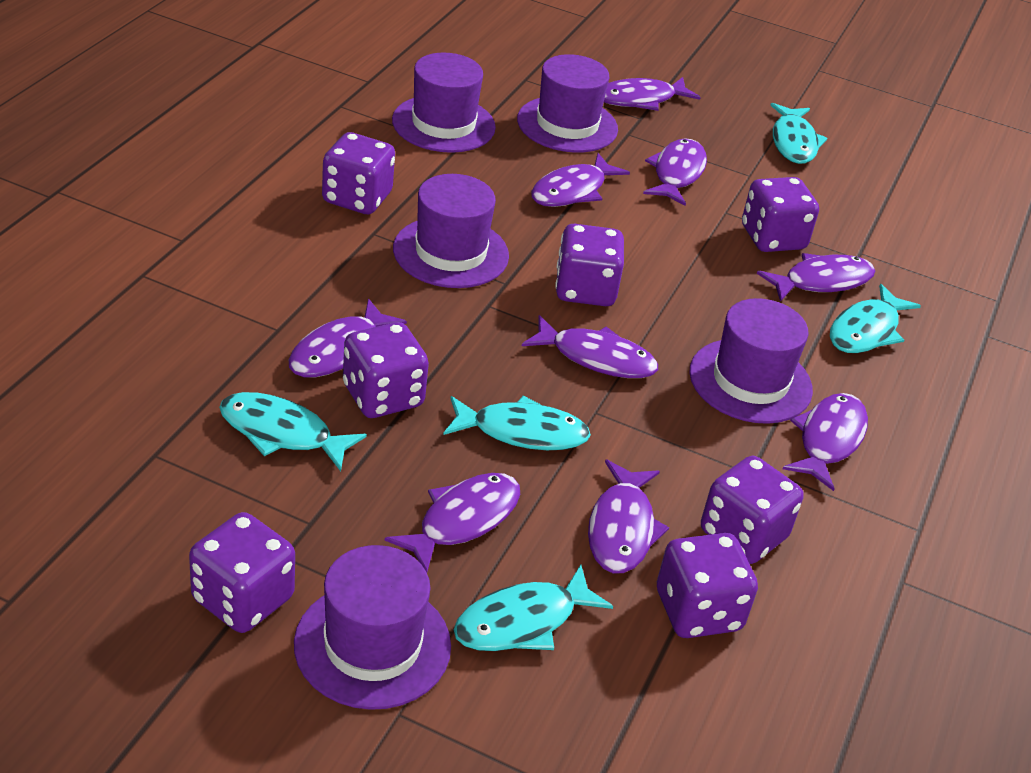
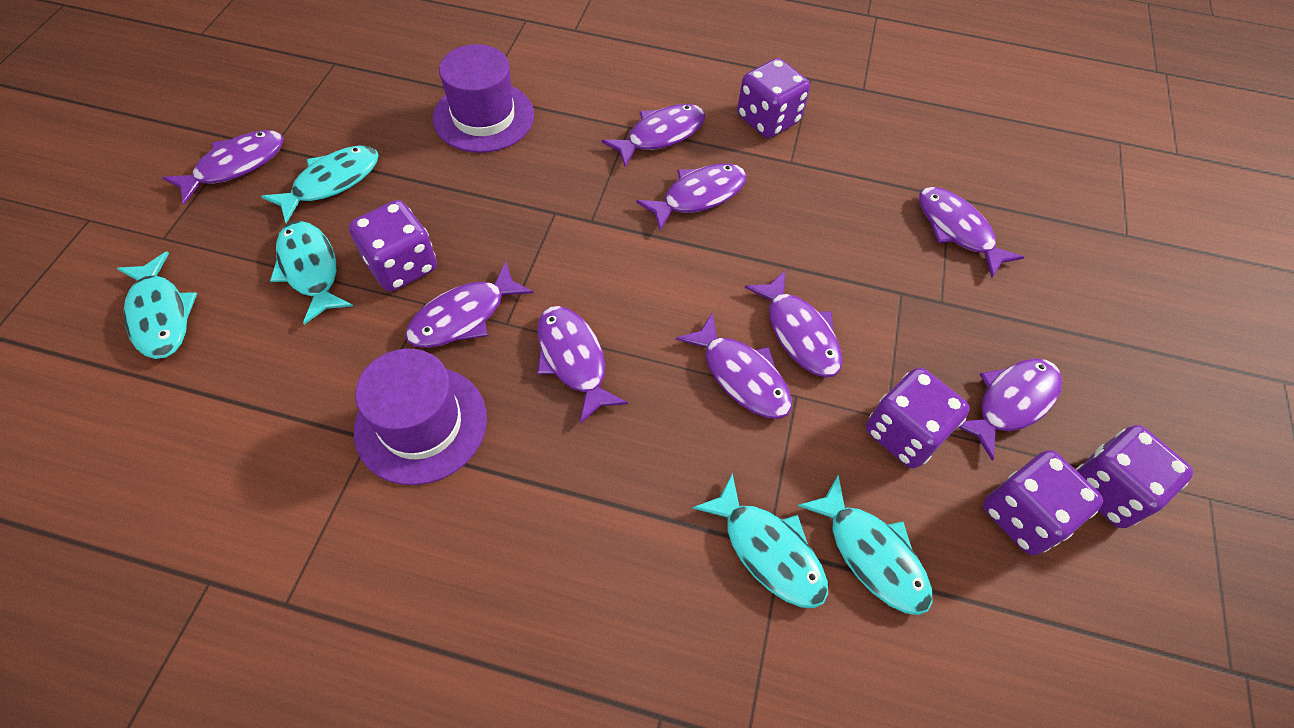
purple dice: [189,512,295,633] [322,132,395,214] [343,322,429,418] [555,224,624,306] [657,533,758,638] [701,456,804,564] [742,177,819,252] = 7 -> [349,200,437,292] [737,58,810,138] [866,368,970,469] [983,450,1103,555] [1075,425,1193,528] = 5
purple hat: [294,545,451,710] [392,53,496,153] [393,174,509,288] [517,54,618,153] [689,298,813,424] = 5 -> [354,349,487,485] [433,44,534,153] = 2

